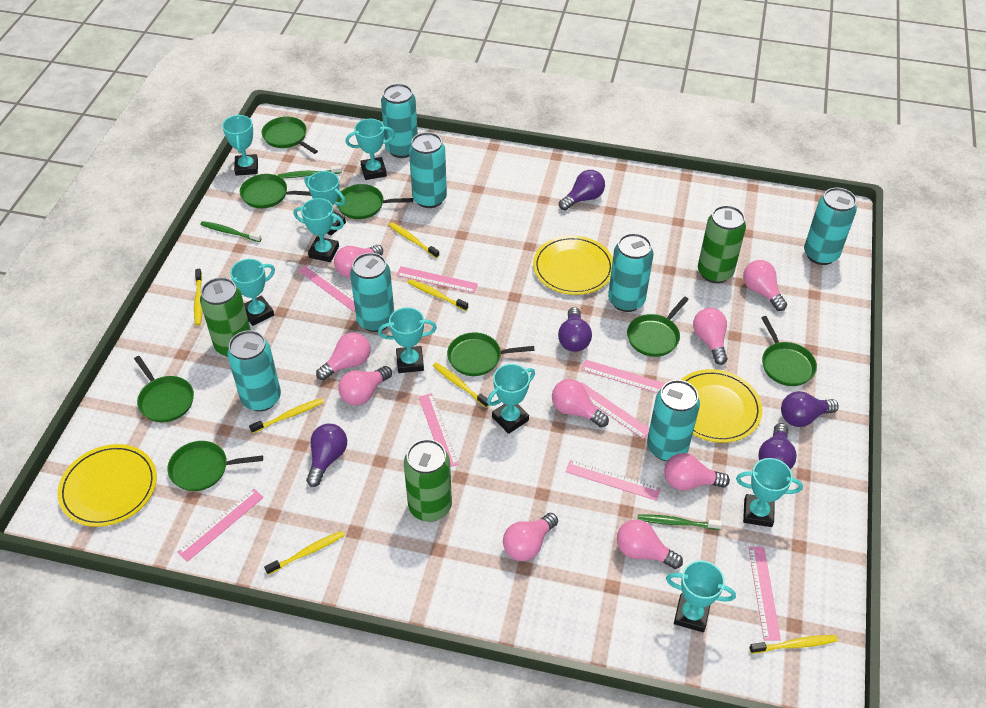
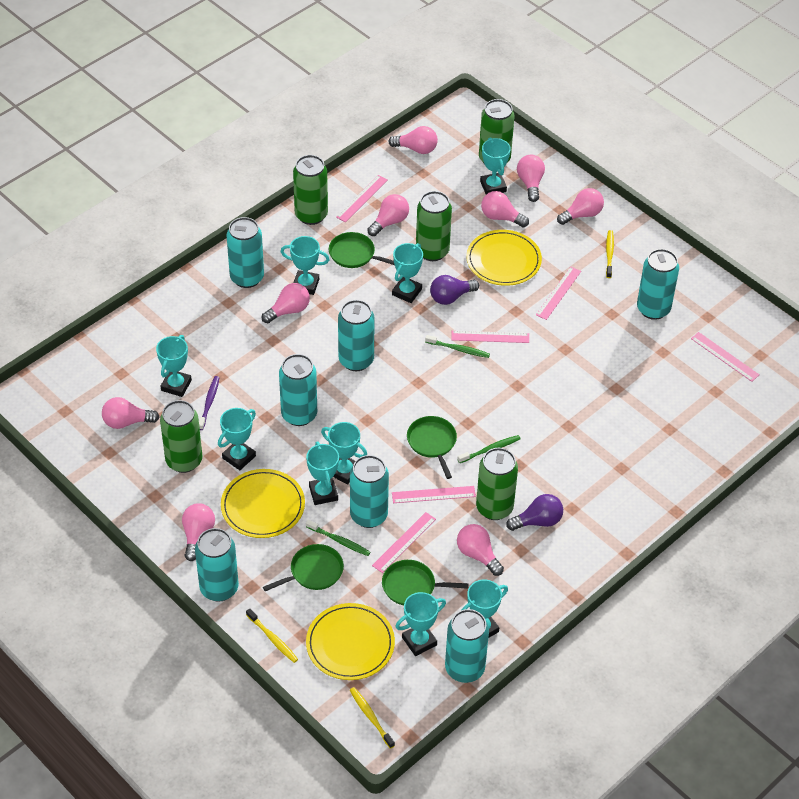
green can: [200,277,251,357] [404,439,452,522] [698,205,746,283] = 3 -> [160,400,202,473] [293,155,328,225] [416,191,452,261] [476,448,518,520] [479,99,515,163] = 5
green pan: [134,356,194,422] [167,441,263,491] [240,174,311,208] [262,117,318,154] [337,184,413,219] [447,332,535,376] [627,296,689,357] [761,316,817,386] = 8 -> [263,544,344,591] [329,232,394,268] [382,560,468,605] [407,416,457,479] = 4
pink ruler: [177,489,264,562] [298,264,355,312] [396,266,478,293] [419,393,459,467] [566,460,661,501] [580,382,649,439] [581,360,665,393] [748,547,781,641] = 8 -> [336,175,388,222] [372,512,436,573] [392,486,476,503] [451,331,529,343] [536,267,581,320] [691,332,760,382] = 6
purple light bulb: [306,424,347,487] [558,307,592,352] [559,170,605,210] [758,423,797,469] [781,391,839,427] = 5 -> [430,275,479,305] [506,494,563,531] = 2
purple toothbrush: none = 0 -> [199,376,220,430] = 1
yellow toothbrush: [194,269,202,326] [249,398,324,434] [264,531,345,575] [389,222,439,258] [407,279,468,311] [433,362,489,407] [749,635,838,654] = 7 -> [246,608,298,663] [350,687,395,749] [606,230,614,278] = 3

